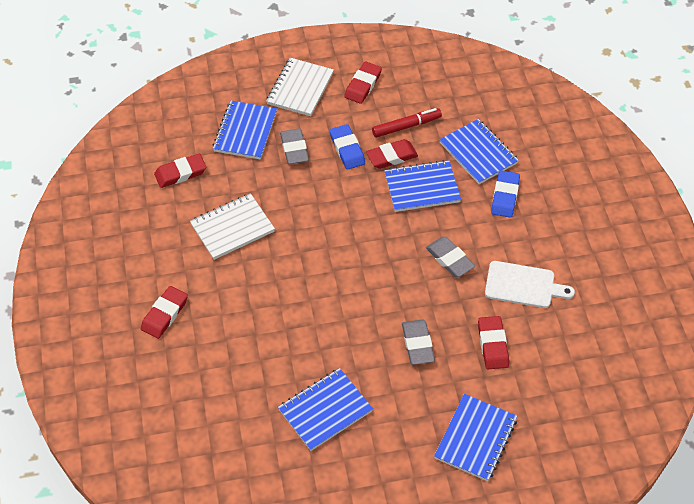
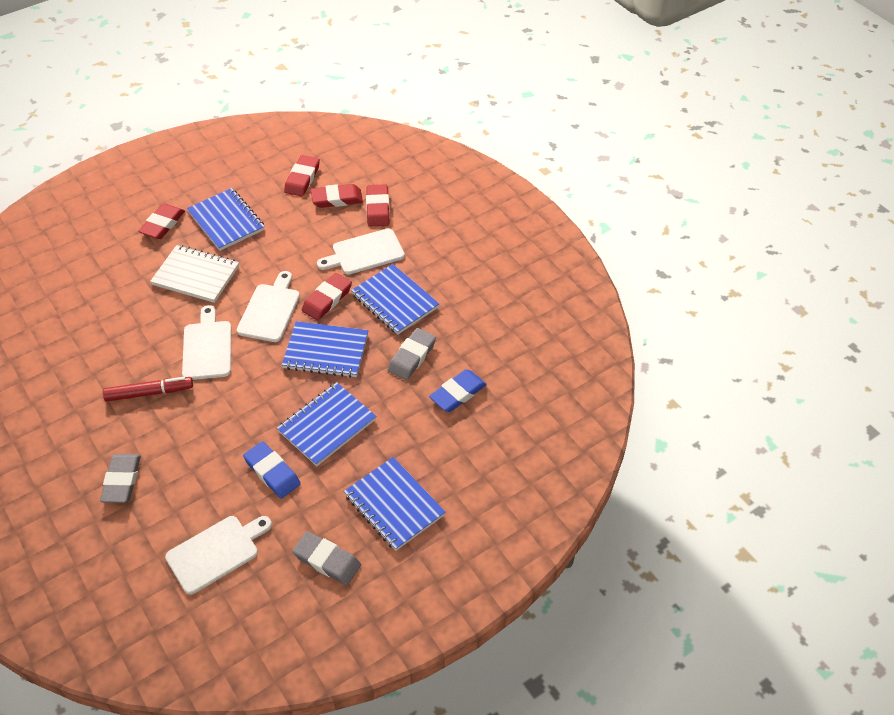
white cutting board: [485,261,575,308] = 1 -> [165,516,272,595] [182,305,231,380] [237,271,300,342] [317,228,405,275] = 4
white notebook: [190,193,275,260] [266,58,334,116] = 2 -> [150,245,239,303] = 1

